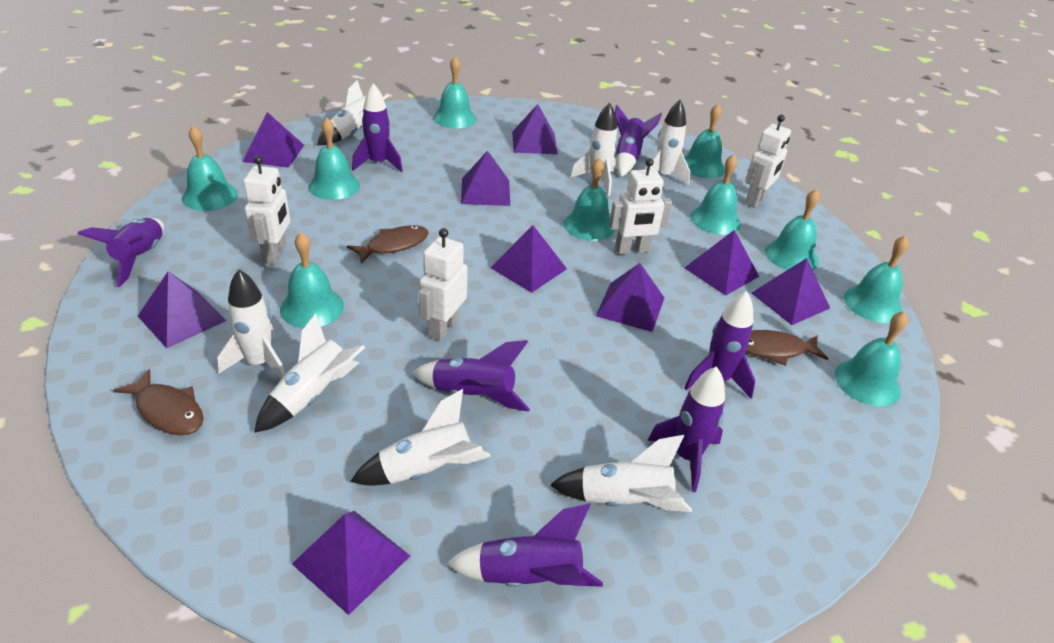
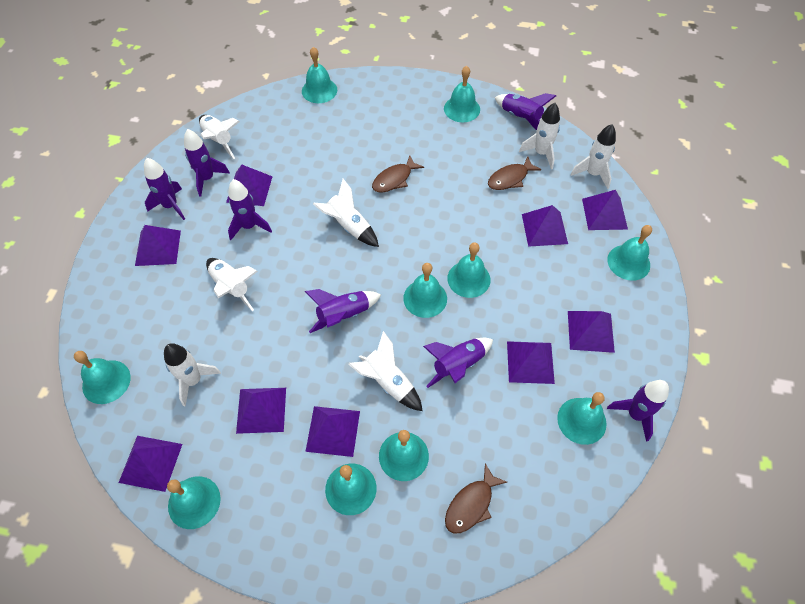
white robot: [243,156,290,264] [419,228,468,341] [609,158,672,255] [745,115,791,208] = 4 -> none = 0

